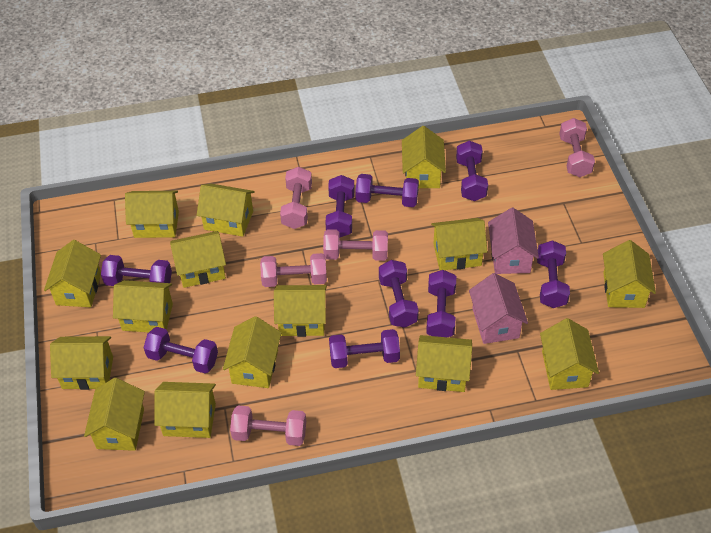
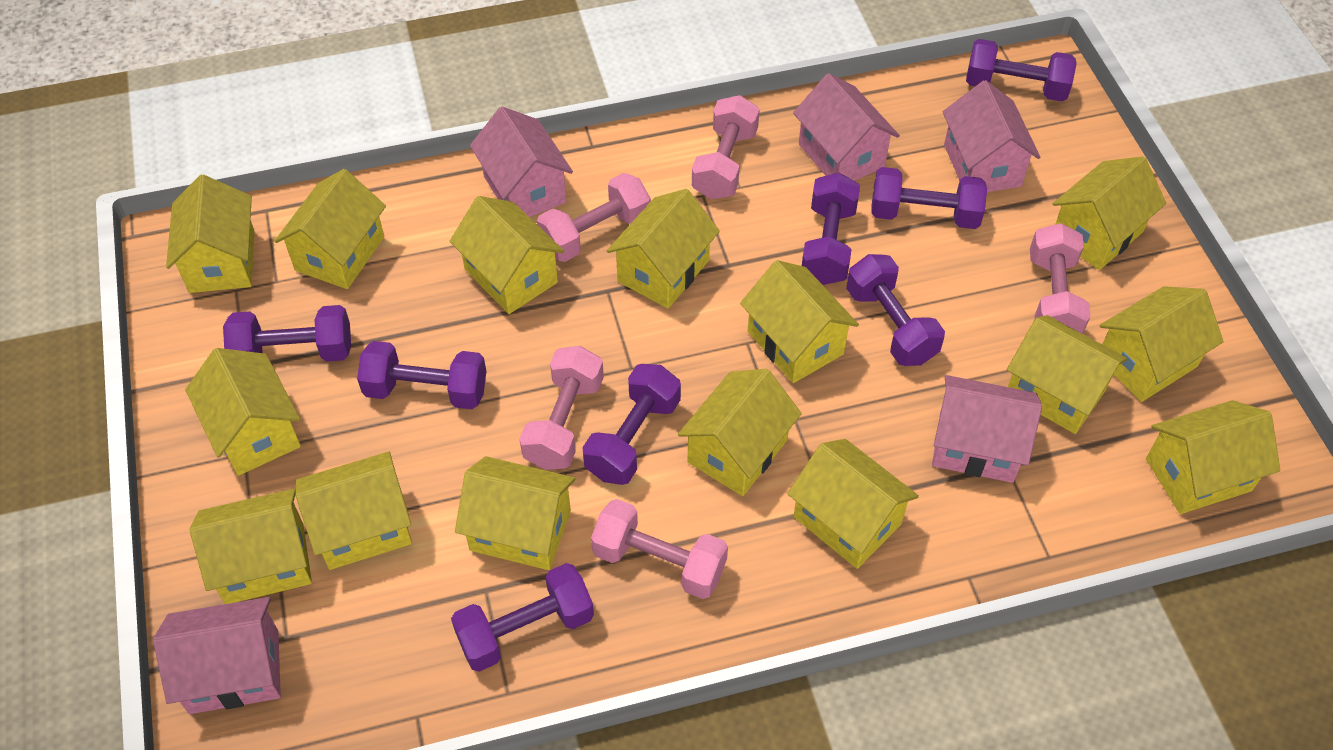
pink house: [469,273,528,344] [488,208,539,274] = 2 -> [153,597,281,714] [470,107,573,217] [793,73,900,181] [932,375,1042,483] [943,80,1040,192] = 5
purple dumbbell: [101,255,172,286] [143,327,218,374] [325,175,355,237] [329,329,400,368] [355,174,419,207] [379,260,419,328] [426,270,456,337] [456,141,488,201] [537,240,570,308] = 9 -> [223,305,351,362] [357,341,486,409] [451,563,594,672] [582,364,681,485] [802,173,860,285] [846,254,945,366] [871,167,987,229] [966,39,1077,102] = 8

